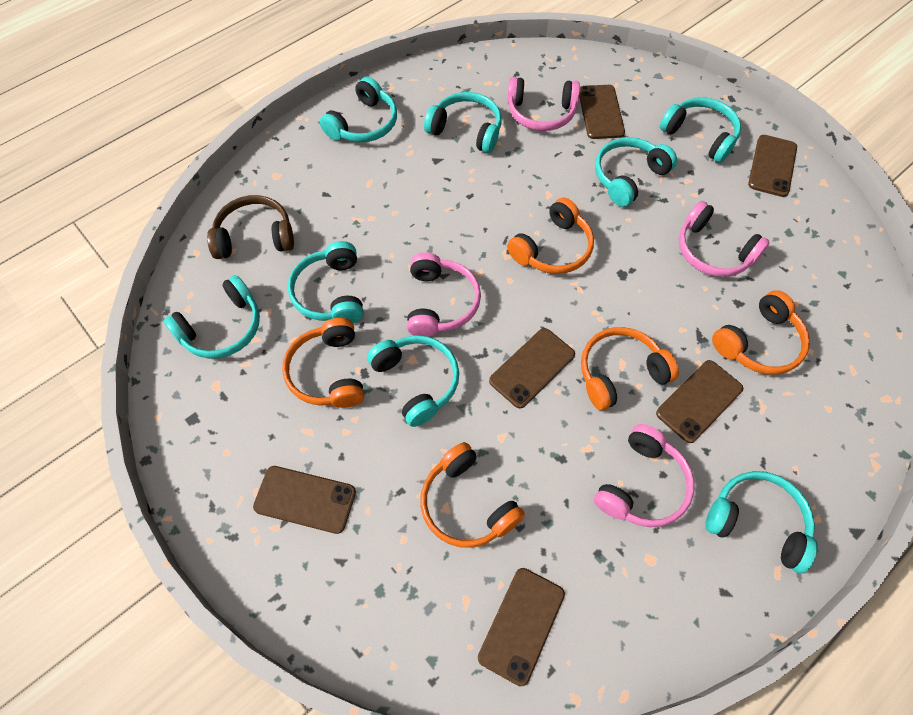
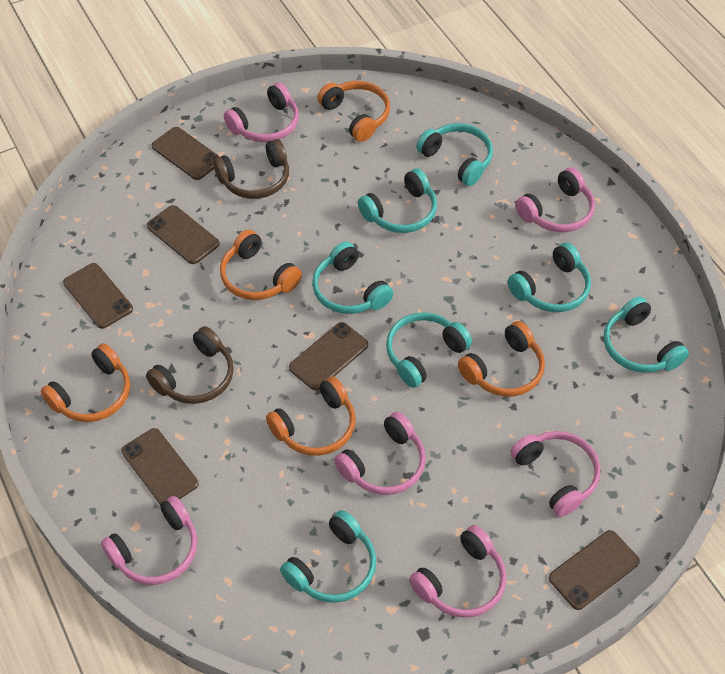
brown headphones: [207,195,294,259] = 1 -> [146,326,234,404] [213,139,289,199] = 2
pink headphones: [407,252,481,337] [507,77,580,131] [594,424,695,527] [678,201,770,277] = 4 -> [101,496,197,585] [224,82,299,142] [334,412,426,495] [409,525,507,618] [510,431,600,517] [515,167,595,232] = 6
turquoise headphones: [163,275,260,359] [288,241,364,324] [320,77,397,142] [367,335,459,427] [424,92,502,153] [595,137,677,207] [660,97,741,163] [705,471,818,573] = 8 -> [280,510,376,603] [312,242,393,314] [358,168,437,233] [386,312,472,388] [416,123,493,186] [508,242,591,312] [604,297,689,373] = 7

